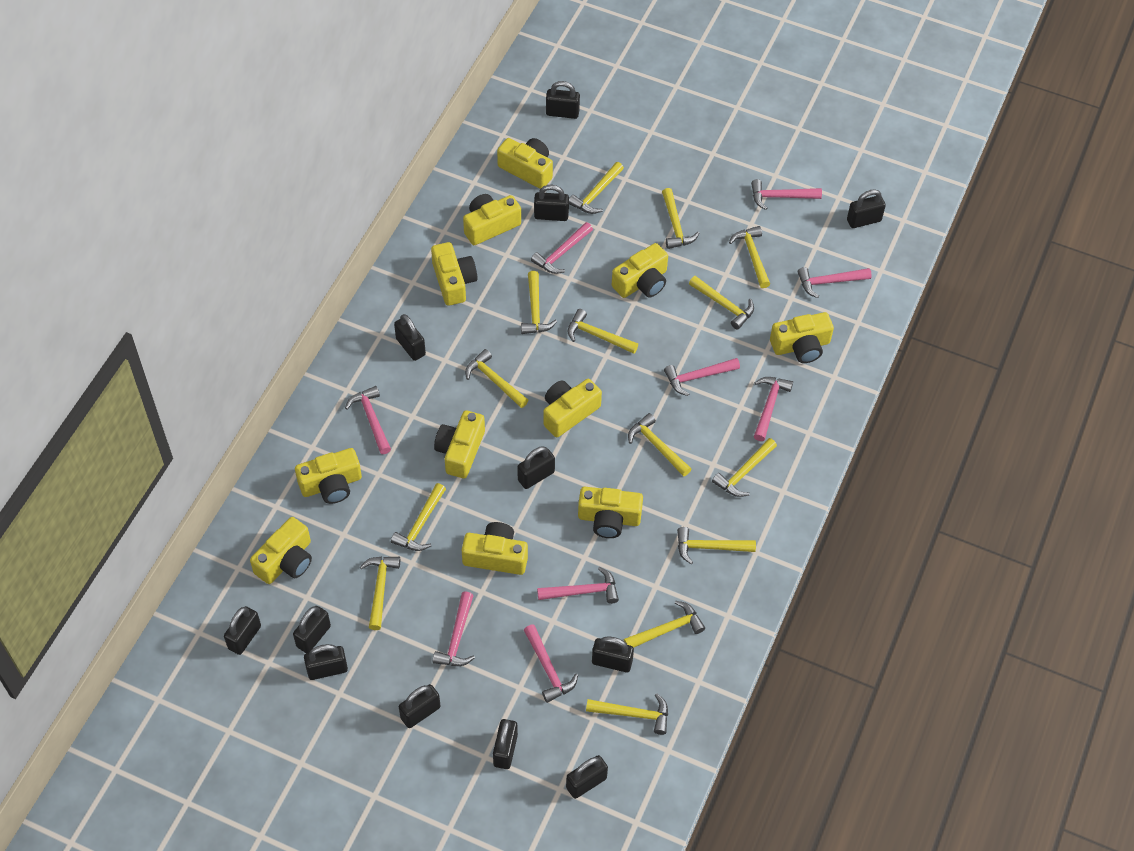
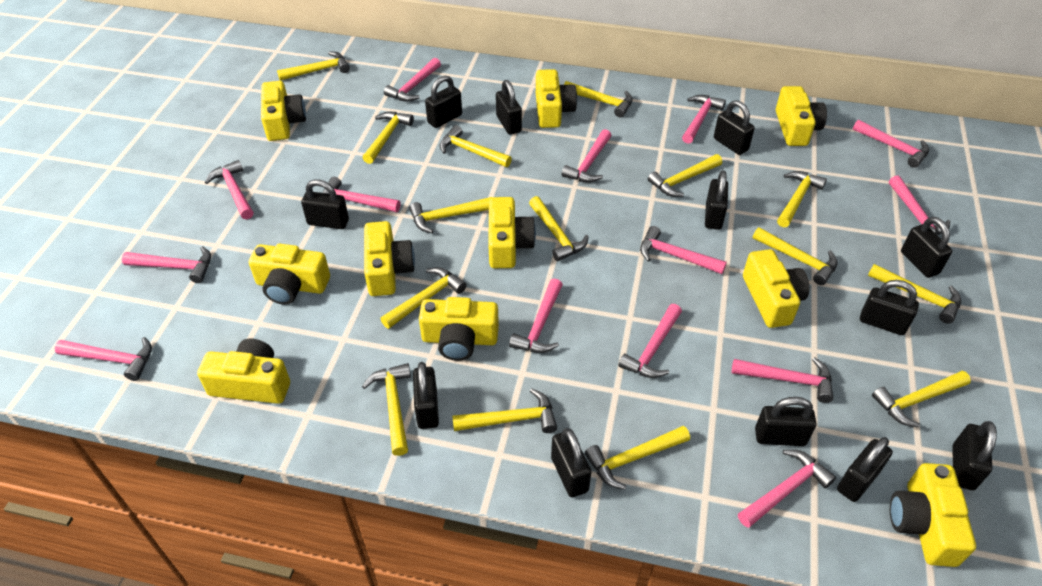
pink hammer: [345,386,391,454] [432,591,475,666] [524,624,578,703] [531,222,593,274] [537,567,619,604] [664,358,740,396] [751,179,822,210] [754,377,793,441] [797,267,872,298] = 9 -> [55,337,152,381] [122,246,211,283] [204,160,253,219] [323,177,401,212] [384,58,441,102] [509,278,563,353] [562,129,612,182] [618,304,682,378] [640,226,727,274] [682,95,726,144] [732,357,833,403] [738,450,836,528] [853,120,929,168] [889,176,950,235] = 14
yellow camera: [250,517,312,584] [295,448,362,504] [431,242,477,306] [434,410,485,478] [462,522,528,575] [463,194,521,245] [497,138,553,189] [543,379,602,437] [578,487,643,538] [612,243,668,298] [770,312,834,363] = 11 -> [197,339,290,404] [249,244,330,305] [261,81,306,141] [364,221,415,296] [419,297,499,361] [488,197,536,268] [536,69,577,128] [743,249,810,328] [776,86,827,146] [890,463,976,567] = 10
yellow hammer: [360,557,400,630] [391,483,446,551] [465,349,528,408] [521,271,557,334] [568,309,638,354] [569,162,624,214] [586,693,668,735] [623,601,705,648] [628,413,691,477] [662,188,700,249] [677,527,756,564] [689,276,754,329] [712,438,777,497] [729,226,770,288] = 14 -> [277,51,350,81] [362,363,411,456] [363,112,414,164] [381,267,467,329] [409,197,492,233] [440,125,512,167] [452,388,557,433] [529,196,589,261] [564,81,633,117] [585,426,690,489] [648,154,722,197] [753,227,838,285] [777,171,827,227] [868,264,961,324] [872,371,971,428] = 15

